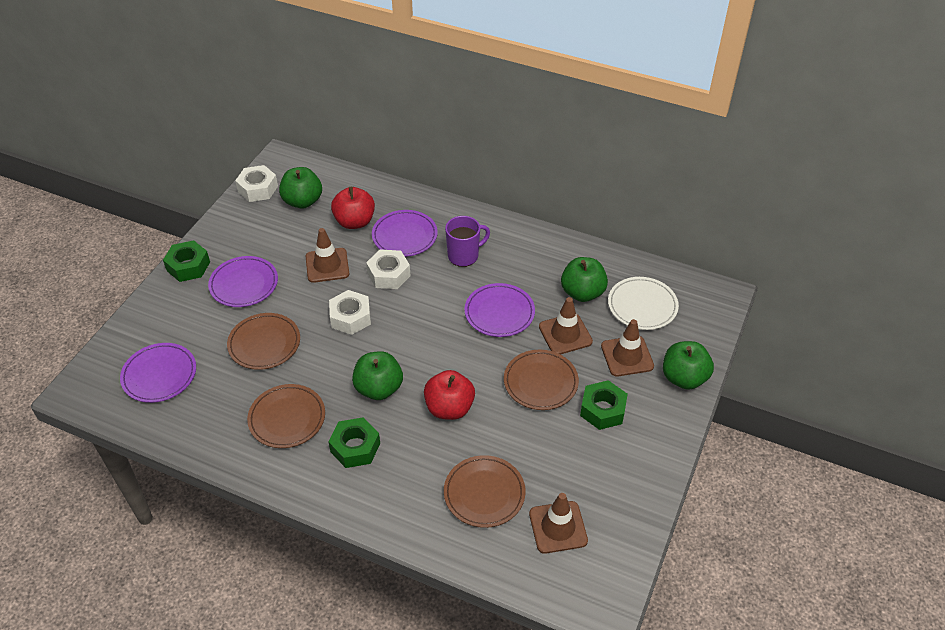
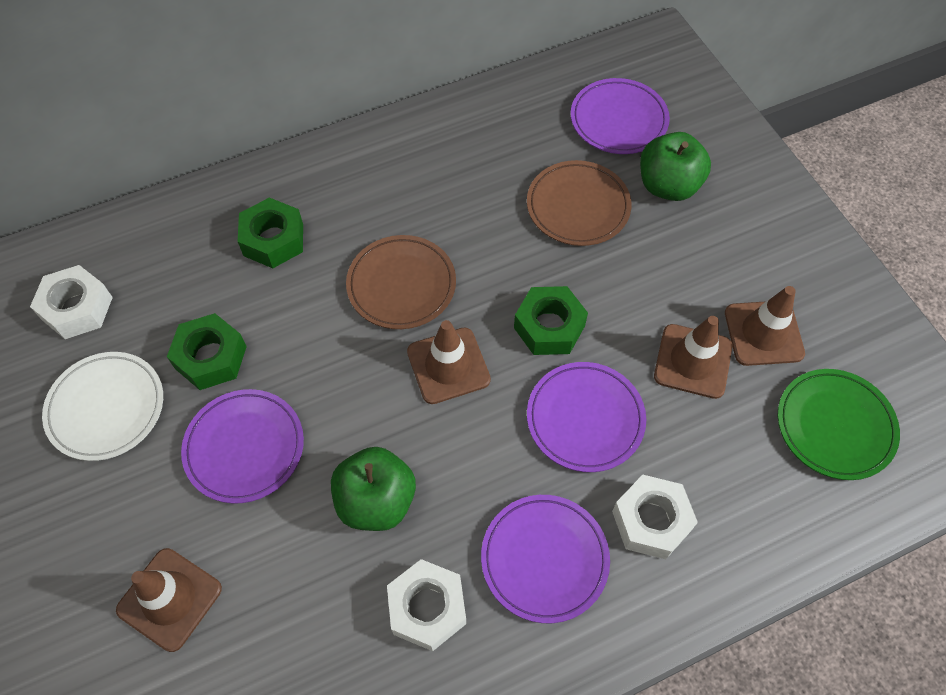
brown plate: [227,313,300,370] [247,384,325,448] [444,455,526,528] [504,350,579,410] = 4 -> [346,235,456,329] [527,160,631,246] = 2
green apple: [279,167,322,209] [352,351,403,400] [561,257,608,302] [663,341,714,390] = 4 -> [331,447,416,531] [640,132,711,201] = 2
green plate: none = 0 -> [778,369,900,480] = 1
purple mug: [445,216,490,267] = 1 -> none = 0
red apple: [331,187,375,229] [424,370,475,420] = 2 -> none = 0

